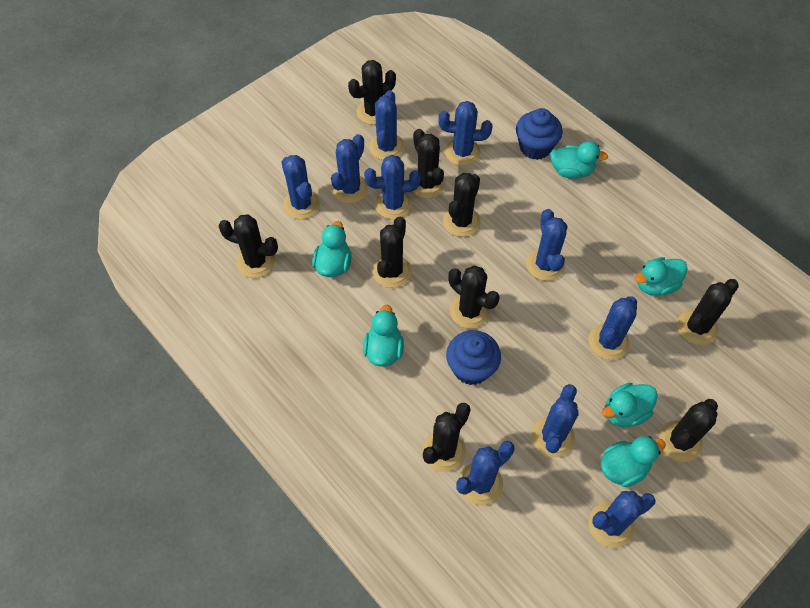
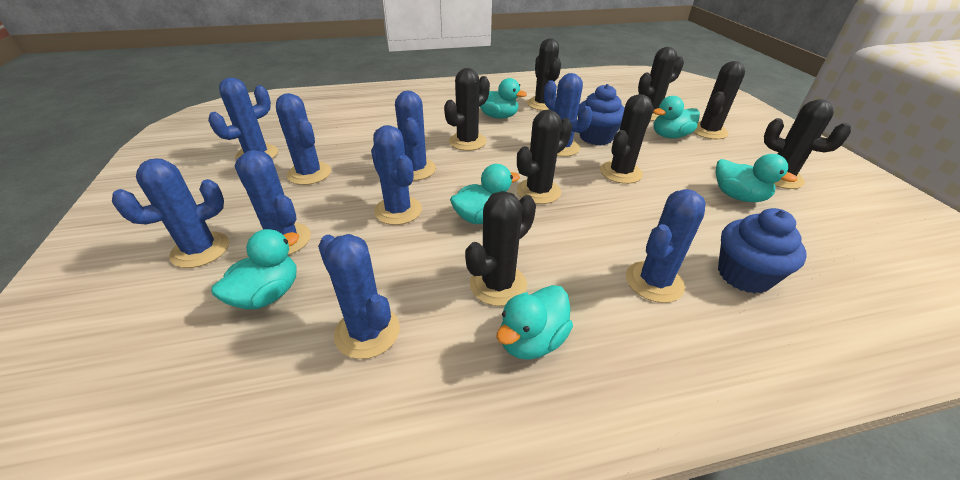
black cactus: [218,214,278,278] [348,60,396,125] [373,217,412,288] [412,129,446,198] [422,403,471,472] [443,173,481,237] [448,266,500,329] [659,399,718,462] [677,279,739,345] = 9 -> [444,68,490,151] [465,191,536,306] [517,110,572,204] [527,39,561,111] [600,94,654,184] [638,47,684,121] [693,61,745,139] [764,99,851,189] = 8
blue cactus: [281,155,320,219] [331,134,369,204] [364,155,421,219] [369,90,405,160] [438,101,492,166] [456,441,515,505] [526,209,567,281] [531,384,579,458] [588,296,637,360] [589,491,655,548] = 10 -> [112,158,229,268] [208,77,278,160] [235,150,311,255] [276,93,331,185] [318,234,400,359] [371,125,422,225] [395,91,436,180] [544,73,593,157] [626,189,706,303] = 9

